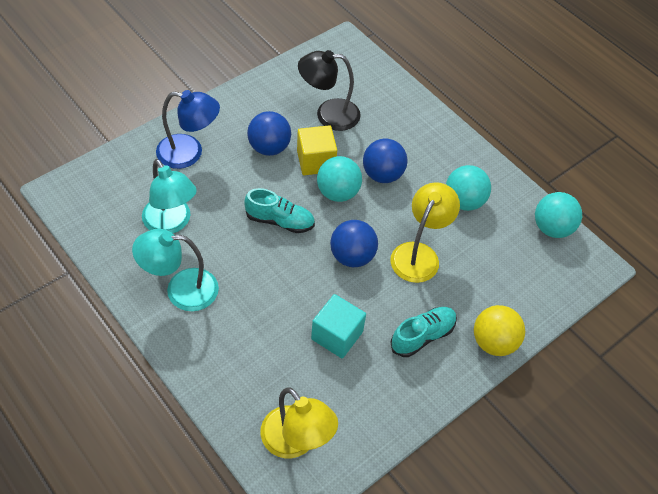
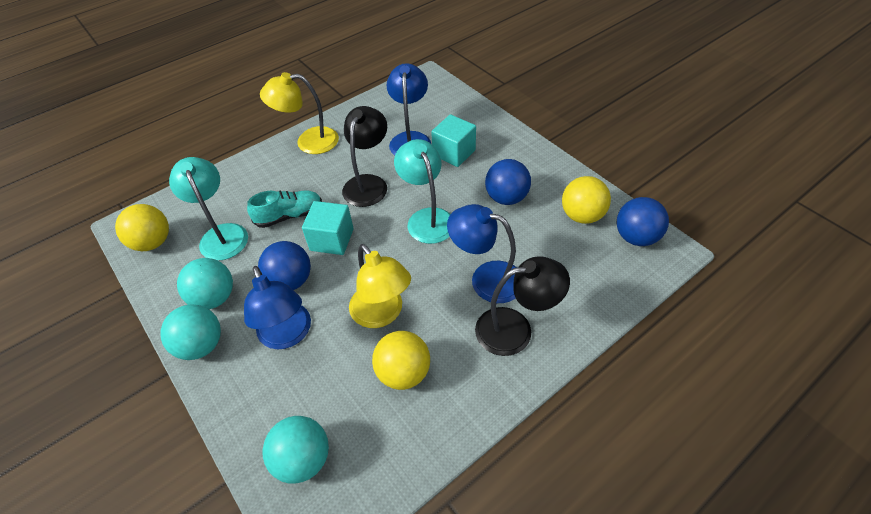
black lamp: [298,50,361,131] = 1 -> [342,106,387,207] [475,256,570,356] = 2
blue lamp: [156,90,220,169] = 1 -> [244,266,311,349] [387,63,431,155] [447,204,517,303] = 3
turquoise cube: [311,294,366,359] = 1 -> [302,201,354,255] [431,114,476,167] = 2
turquoise shoe: [244,188,315,233] [390,307,457,357] = 2 -> [247,190,322,228] = 1
yellow ball: [474,305,525,356] = 1 -> [115,204,169,251] [372,331,430,390] [562,176,611,224] = 3
yellow cube: [297,125,337,175] = 1 -> none = 0

